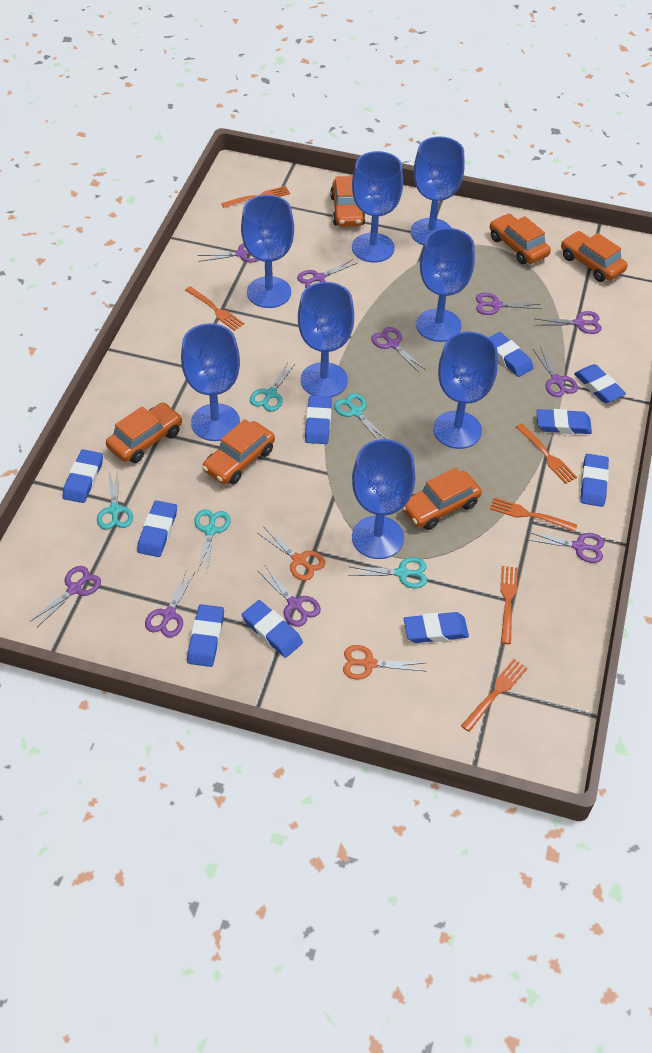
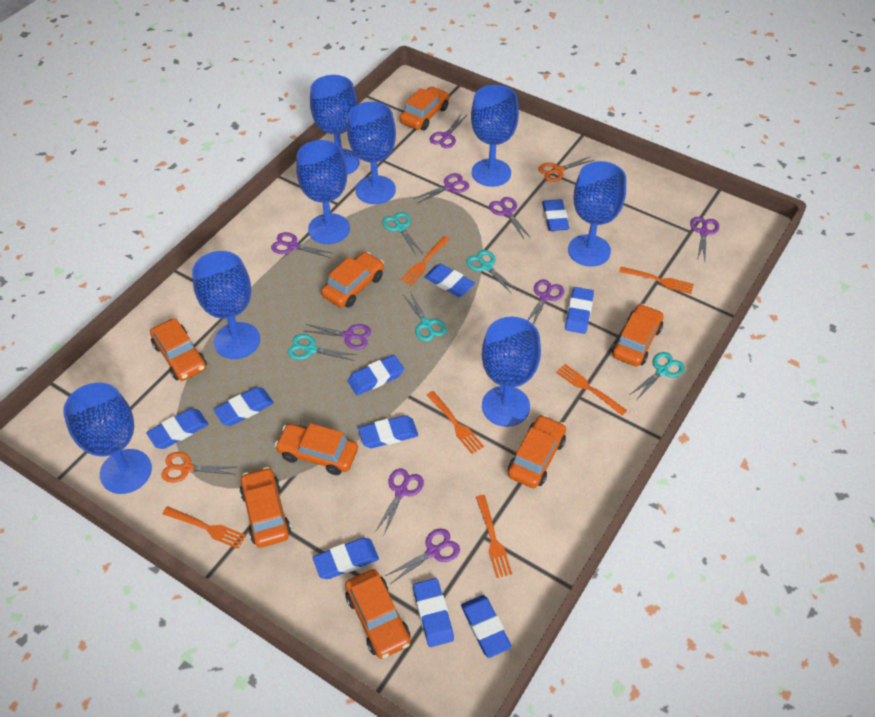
orange car: [106,402,182,463] [202,419,275,485] [330,176,365,227] [402,467,482,530] [490,214,551,264] [561,231,628,282] = 6 -> [150,318,207,381] [240,467,291,548] [275,423,358,475] [321,252,384,308] [345,569,411,659] [400,86,449,130] [508,415,566,488] [612,304,664,366] = 8
purple scissors: [31,566,101,627] [145,571,195,637] [198,243,259,262] [257,567,321,627] [297,259,357,288] [371,327,426,372] [476,293,541,315] [526,532,605,563] [533,346,578,397] [535,311,602,334] = 10 -> [271,232,332,258] [305,324,371,349] [375,469,424,537] [385,529,460,583] [413,173,469,204] [430,113,468,148] [489,197,531,239] [527,280,564,325] [690,217,719,261] = 9

